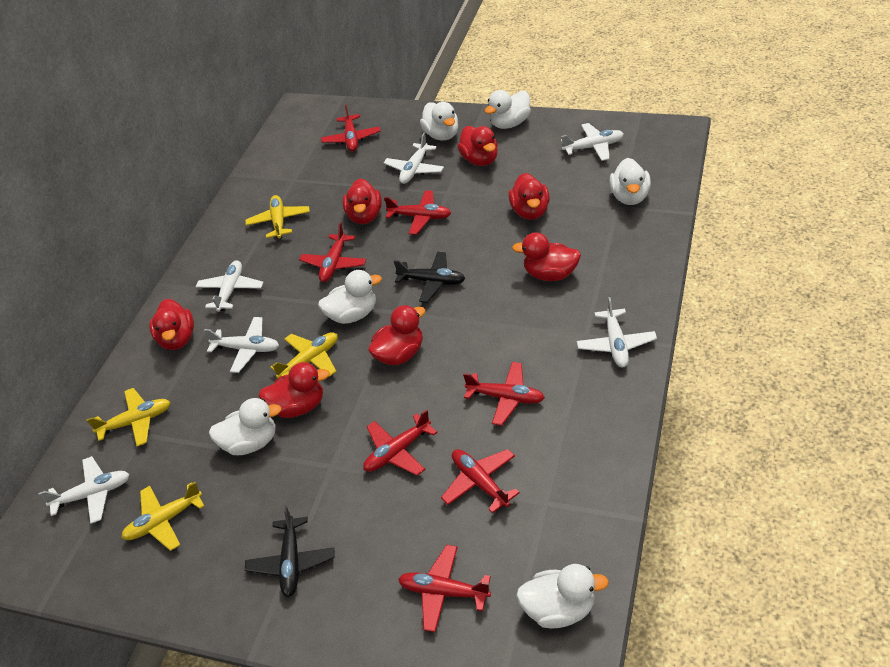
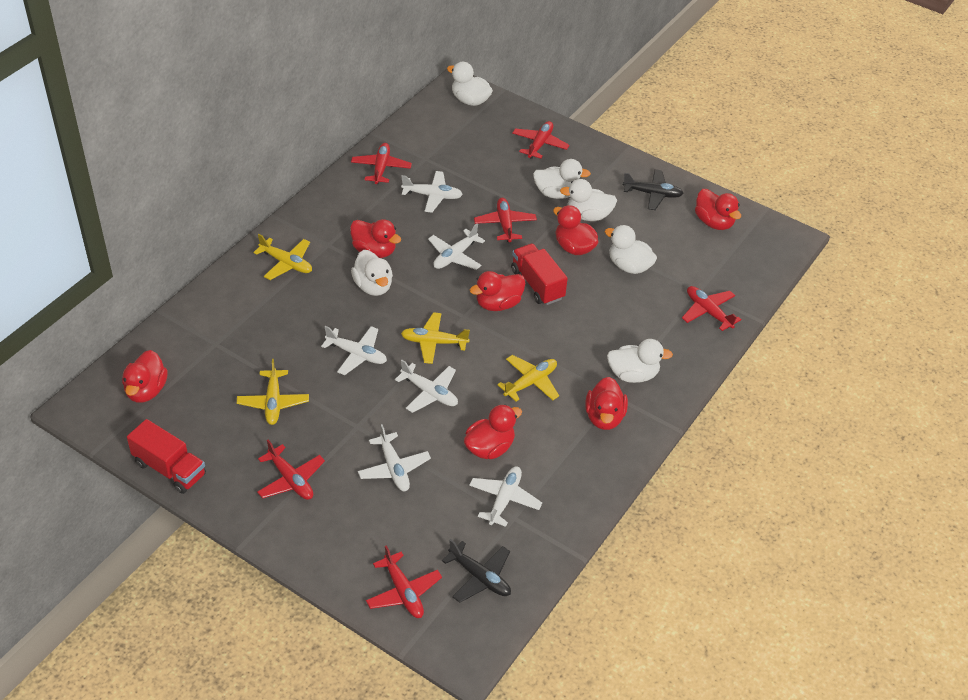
red plane: [299,223,366,282] [321,105,381,151] [363,409,438,476] [384,190,451,235] [398,545,491,632] [441,449,520,513] [463,362,545,426] = 7 -> [257,440,325,500] [351,143,412,184] [366,545,442,618] [474,198,537,242] [513,121,570,159] [682,286,742,331] = 6
red truck: none = 0 -> [127,419,206,494] [511,244,568,305] = 2

